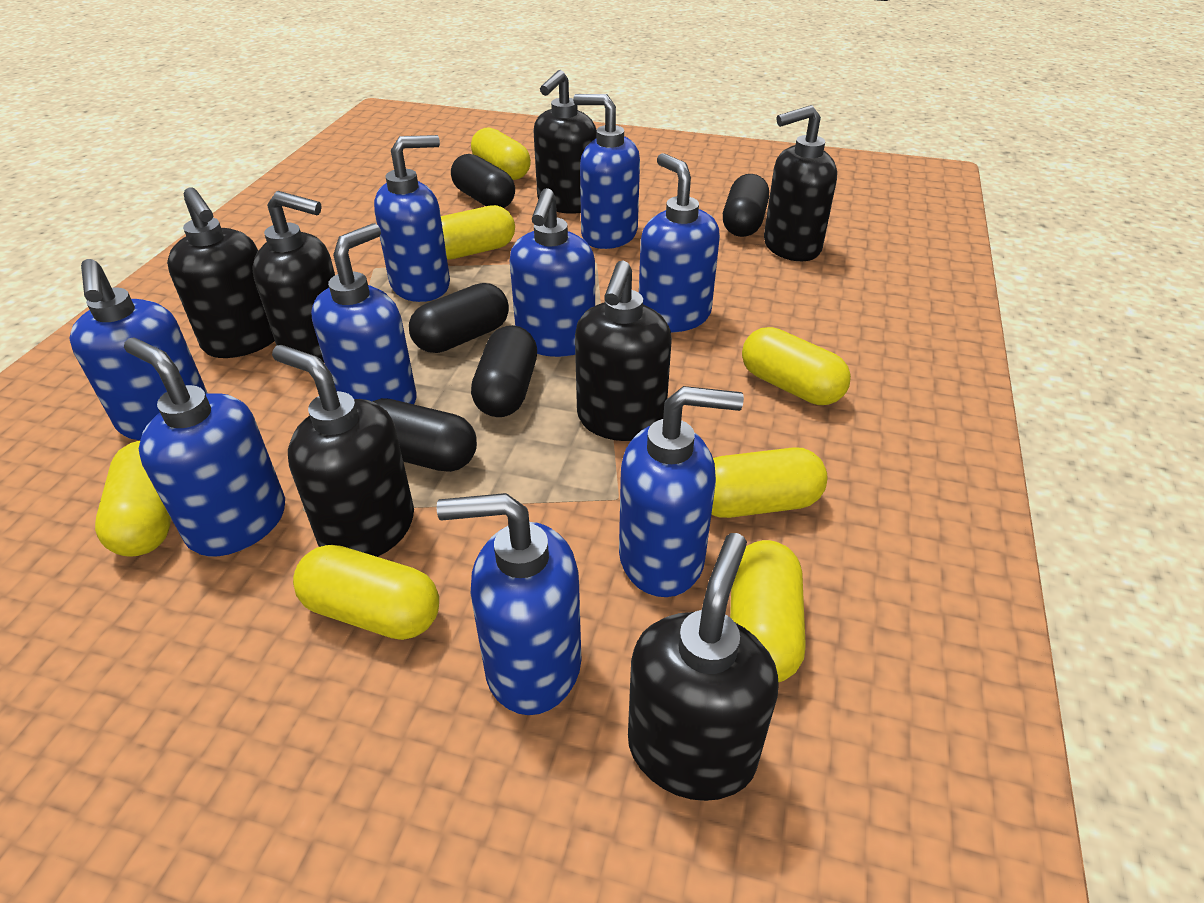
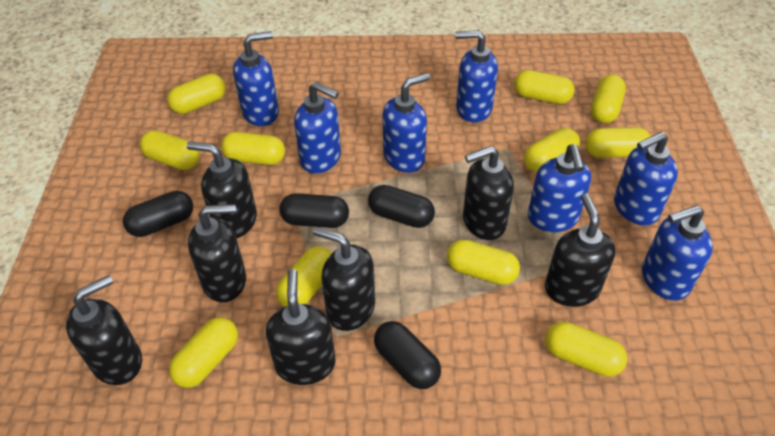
black capsule: [372,398,477,472] [409,283,509,353] [451,154,515,208] [471,325,537,417] [723,174,769,237] = 5 -> [123,191,193,237] [279,193,349,228] [368,185,435,228] [374,321,441,389] = 4
blue soap dispenser: [69,259,207,440] [124,337,285,556] [311,223,416,404] [374,135,450,302] [437,493,581,715] [510,188,595,357] [573,94,640,249] [619,386,744,597] [639,153,720,332] = 9 -> [233,31,279,126] [294,82,341,174] [382,73,430,173] [455,30,498,122] [528,144,591,232] [614,132,678,226] [642,205,713,301] = 7
yellow capsule: [95,441,171,557] [293,545,439,640] [441,205,515,260] [471,127,531,180] [711,447,827,518] [730,540,805,683] [742,327,851,405] = 7 -> [140,130,200,170] [167,74,226,114] [169,317,238,388] [221,132,285,165] [276,246,332,307] [447,239,520,285] [514,70,574,104] [524,128,580,173] [545,322,627,377] [585,127,651,158] [591,74,626,123] = 11

